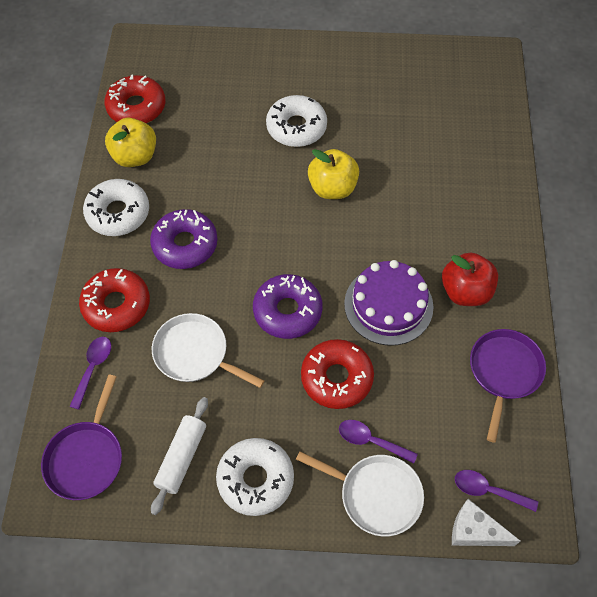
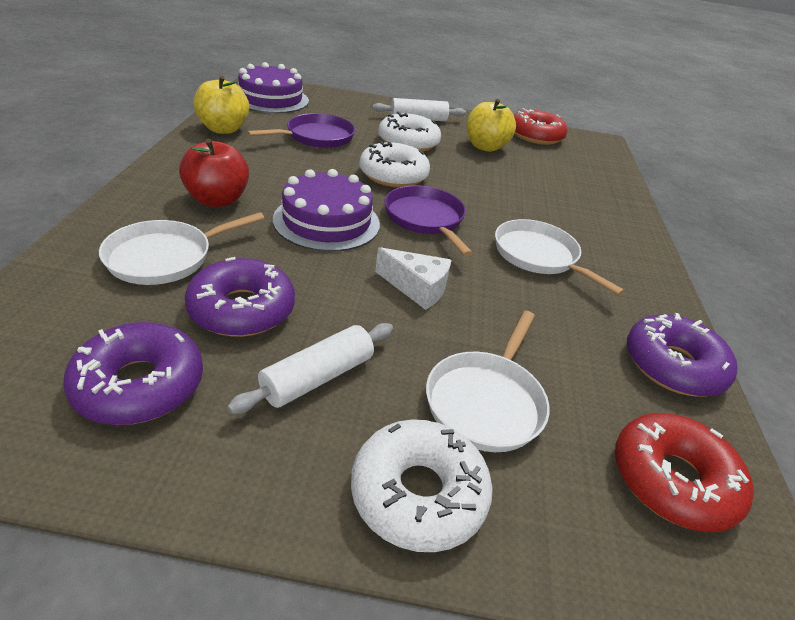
purple cake: [344,260,433,346] = 1 -> [238,62,309,113] [273,169,380,252] = 2
purple donut: [150,209,218,269] [253,274,323,339] = 2 -> [63,322,203,425] [185,257,295,337] [627,313,738,397] = 3
purple spoon: [69,337,111,410] [339,420,418,464] [455,470,538,512] = 3 -> none = 0
red donut: [79,268,150,332] [105,75,166,123] [301,339,374,409] = 3 -> [514,108,568,145] [615,413,754,532] = 2
white pan: [152,313,264,388] [296,451,424,536] = 2 -> [99,212,265,285] [426,311,550,452] [495,219,625,296] = 3
white rolling pin: [151,397,208,515] = 1 -> [227,323,393,414] [373,98,466,121] = 2

